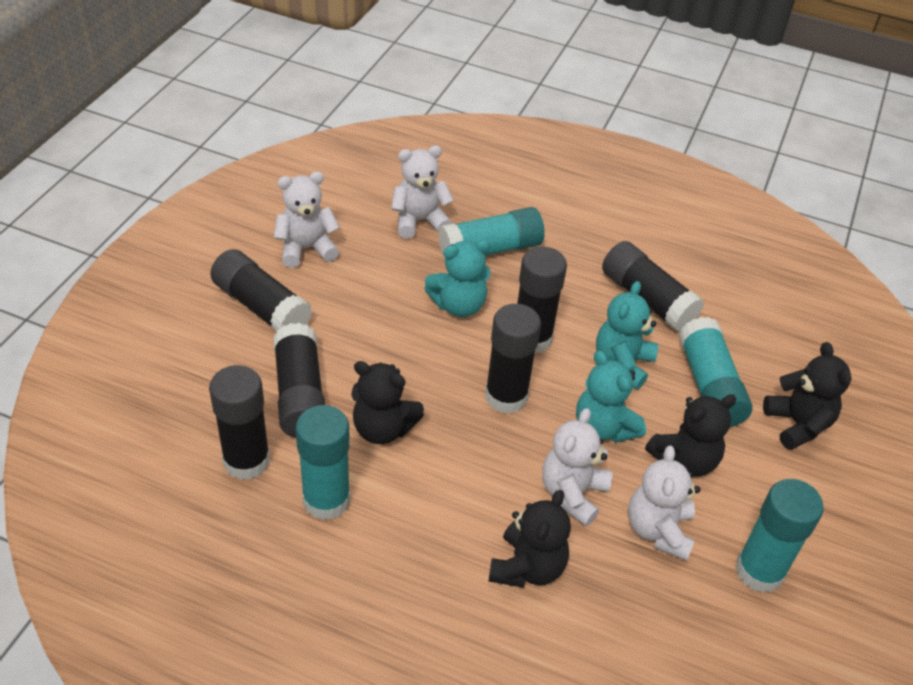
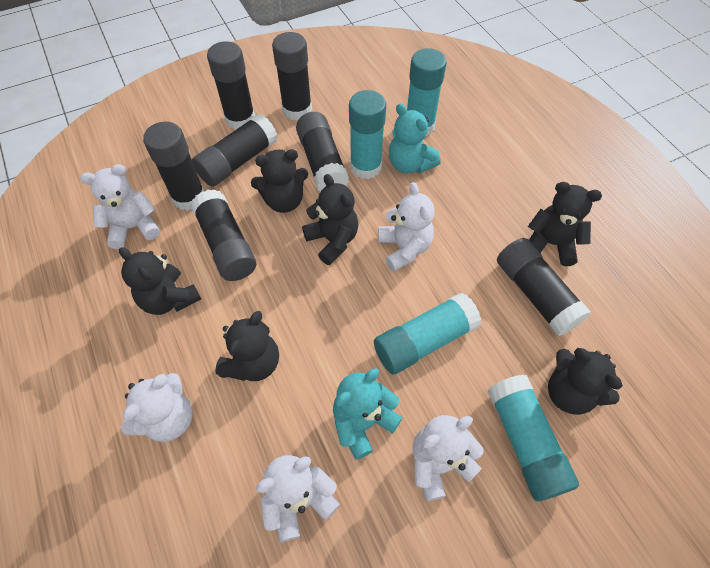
black glue stick: [209,365,270,480] [211,249,312,332] [273,323,325,438] [485,304,541,413] [517,247,567,354] [602,241,704,332] = 6 -> [143,122,205,211] [191,189,256,281] [192,113,278,186] [207,41,255,130] [272,32,312,120] [296,112,349,192] [497,238,591,336] = 7
black teddy bear: [351,361,424,444] [489,490,571,588] [645,394,737,477] [763,342,852,450] = 4 -> [119,247,201,315] [215,311,279,381] [251,149,308,213] [302,174,359,265] [528,182,602,266] [548,348,623,415] = 6
turquoise teddy bear: [424,240,491,317] [576,350,646,443] [596,281,658,390] = 3 -> [333,368,403,460] [389,104,441,173] = 2
white teddy bear: [274,172,340,268] [391,145,454,239] [542,408,613,526] [628,446,701,561] = 4 -> [80,164,160,249] [121,373,193,442] [256,455,340,542] [378,182,435,272] [413,415,484,501] = 5

